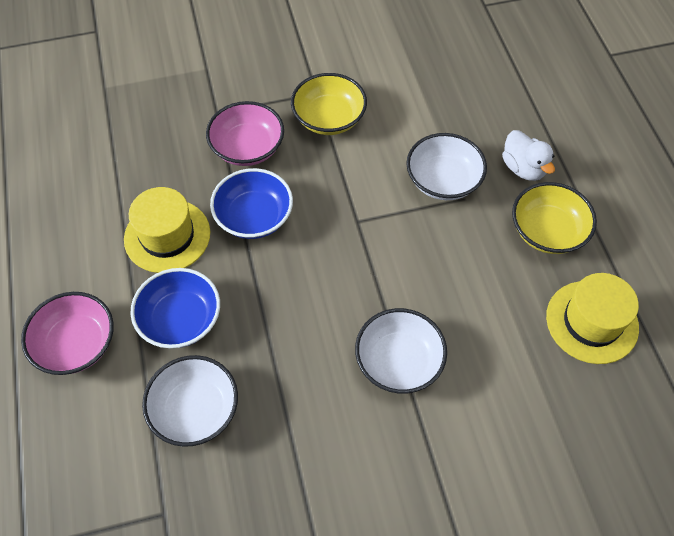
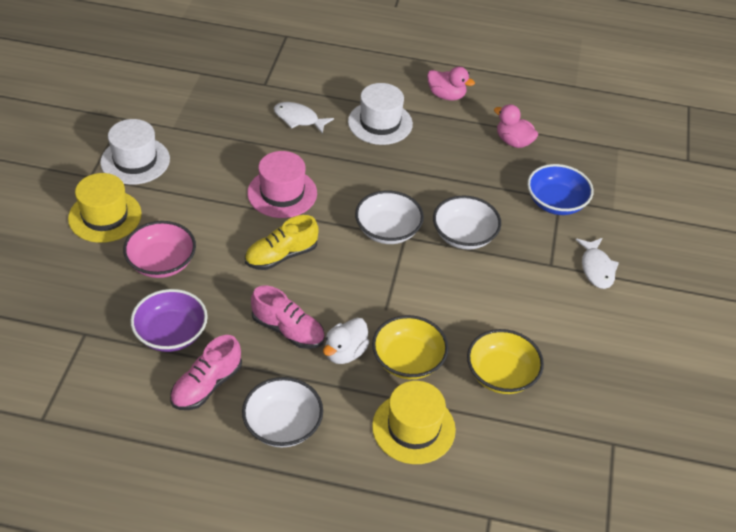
blue bowl: [130,268,220,348] [210,168,293,239] = 2 -> [527,164,594,215] = 1
pink bowl: [21,292,114,375] [206,101,284,166] = 2 -> [123,221,196,278] = 1
pink duck: none = 0 -> [427,66,475,101] [494,104,538,148] = 2
pink hat: none = 0 -> [247,151,317,218] = 1
pink shoe: none = 0 -> [170,335,242,410] [251,286,325,349] = 2
purple bowl: none = 0 -> [130,289,208,352] = 1
white fish: none = 0 -> [274,102,334,134] [576,238,619,289] = 2
white hat: none = 0 -> [100,119,170,185] [348,83,413,145] = 2
yellow shoe: none = 0 -> [245,215,319,270] = 1

